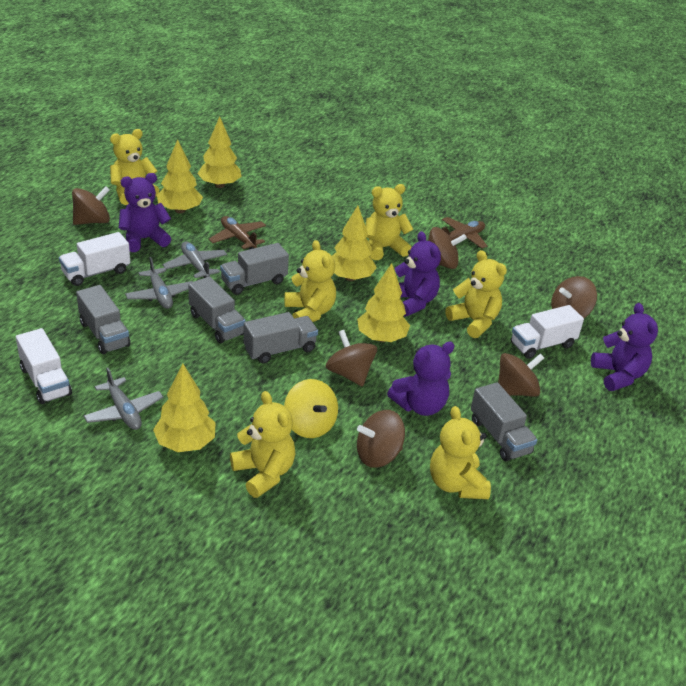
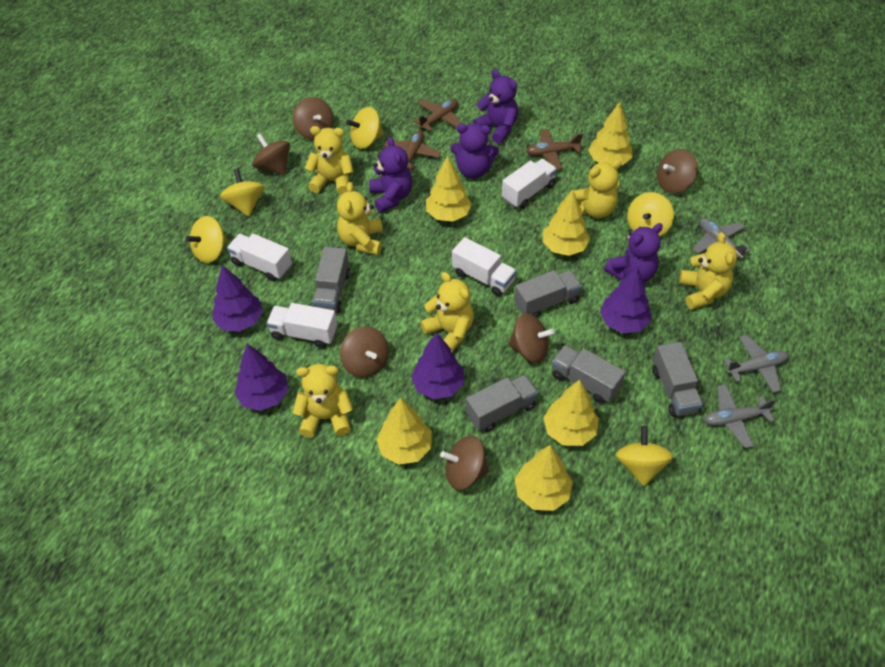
brown plane: [209,216,266,249] [442,217,487,249] = 2 -> [384,130,441,170] [413,99,462,132] [526,129,583,169] = 3
purple tree: none = 0 -> [212,265,263,332] [234,344,288,411] [411,332,464,399] [600,266,651,333] = 4
white truck: [16,328,72,404] [59,232,130,286] [511,305,584,359] = 3 -> [227,234,292,281] [266,303,337,348] [452,237,516,296] [502,159,557,209] = 4
yellow spinning top: [284,379,338,438] = 1 -> [185,216,227,263] [220,168,264,217] [346,107,383,149] [616,426,673,486] [627,192,674,237] = 5
yellow tree: [153,363,216,452] [157,139,203,213] [198,116,242,188] [332,205,377,281] [357,263,410,342] = 5 -> [376,398,432,465] [426,156,472,221] [515,445,573,511] [542,189,590,256] [543,380,599,446] [588,102,633,166] = 6

